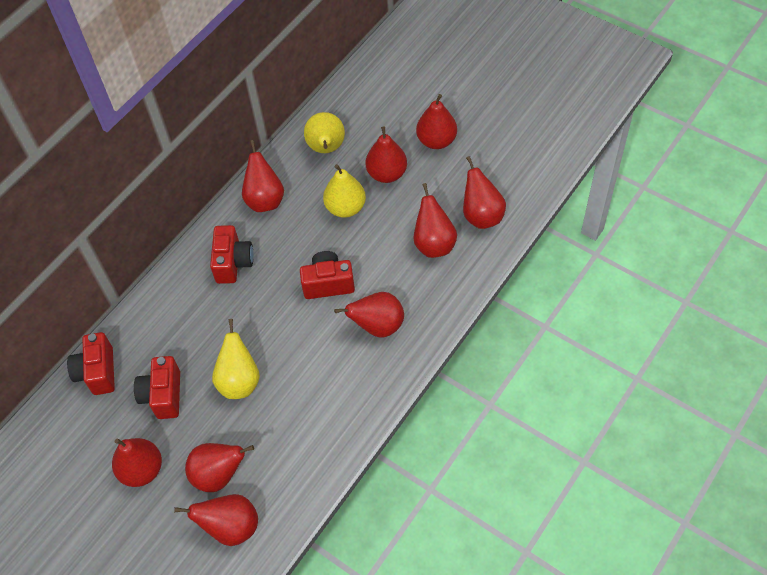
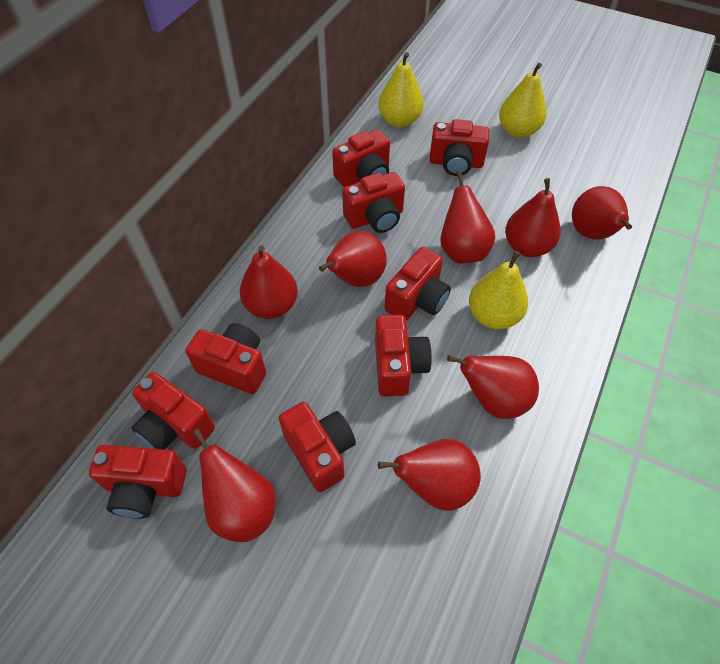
red camera: [67,332,115,395] [134,356,180,419] [210,225,254,284] [300,251,355,299] = 4 -> [89,445,187,519] [132,372,215,450] [186,323,266,394] [279,402,356,492] [332,129,390,187] [342,172,405,233] [375,315,432,396] [384,247,451,321] [429,119,490,176] = 9
red pear: [112,438,162,487] [174,494,258,546] [185,443,254,492] [242,140,284,212] [334,292,404,338] [365,126,407,183] [413,183,457,258] [416,94,457,149] [463,156,506,229] = 9 -> [193,429,276,542] [240,245,298,319] [319,231,387,287] [378,439,481,511] [440,170,495,264] [447,355,539,419] [505,178,561,257] [572,186,632,240] = 8

